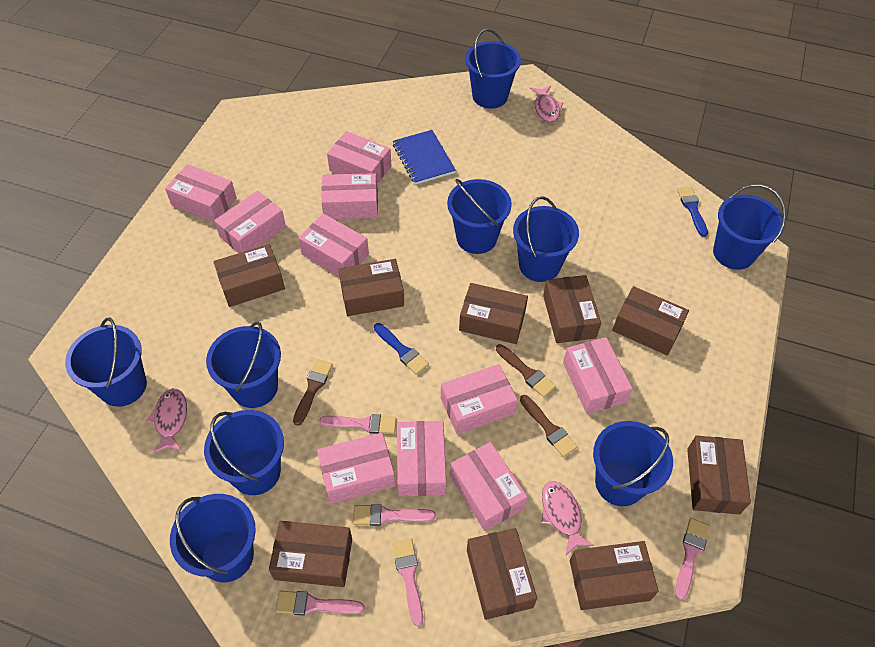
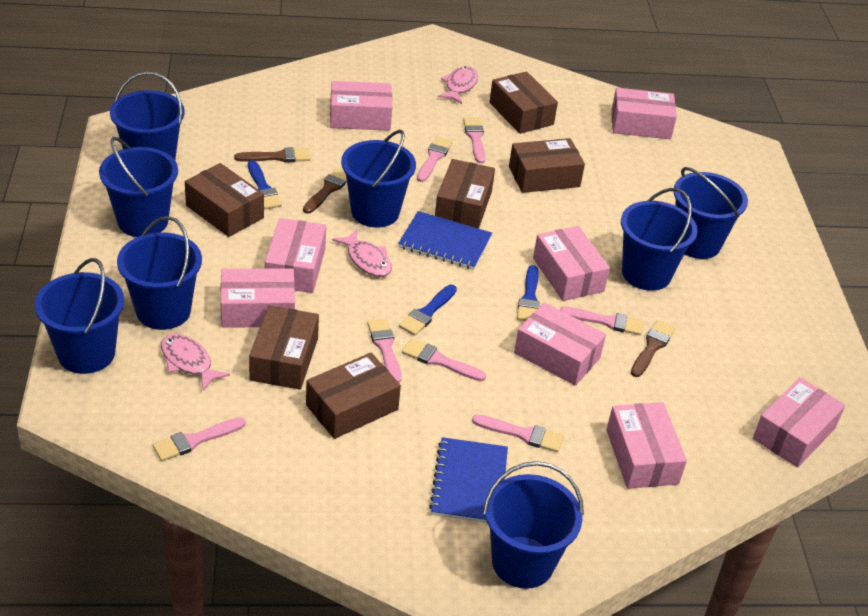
blue brush: [374,323,429,375] [677,186,708,237] = 2 -> [248,160,282,209] [399,285,457,336] [517,265,540,321] = 3
blue bucket: [65,317,147,407] [170,494,256,582] [204,410,284,495] [206,321,281,408] [447,179,512,254] [465,29,521,109] [513,196,579,282] [593,421,673,506] [713,184,786,270] = 9 -> [35,258,124,374] [99,137,178,237] [110,72,185,160] [117,216,202,330] [341,130,416,228] [483,461,584,589] [621,188,698,291] [673,167,748,259] = 8
blue notebook: [393,130,456,185] = 1 -> [398,211,492,270] [429,437,508,523] = 2
brown box: [213,244,285,307] [269,521,352,587] [338,259,404,316] [459,283,528,344] [467,528,537,620] [543,275,601,343] [570,541,659,610] [612,286,689,356] [687,436,751,514] = 9 -> [185,163,264,237] [249,305,319,390] [306,353,401,439] [435,159,495,229] [490,72,558,134] [509,138,585,193] = 6
pink box: [165,164,237,223] [214,191,286,253] [298,214,369,277] [317,433,395,504] [321,173,378,219] [327,131,391,184] [397,421,446,496] [441,364,518,434] [450,442,528,531] [563,337,633,414] = 10 -> [220,268,295,328] [265,218,326,293] [330,81,392,131] [514,302,606,386] [533,226,610,301] [606,402,687,489] [611,88,677,139] [753,377,845,468] = 8
pink brush: [276,591,365,615] [319,414,397,434] [353,504,436,526] [392,538,423,626] [675,518,710,600] = 5 -> [153,417,246,461] [367,318,402,383] [402,339,486,381] [417,137,453,182] [463,118,486,164] [472,414,564,452] [560,306,644,335] = 7

